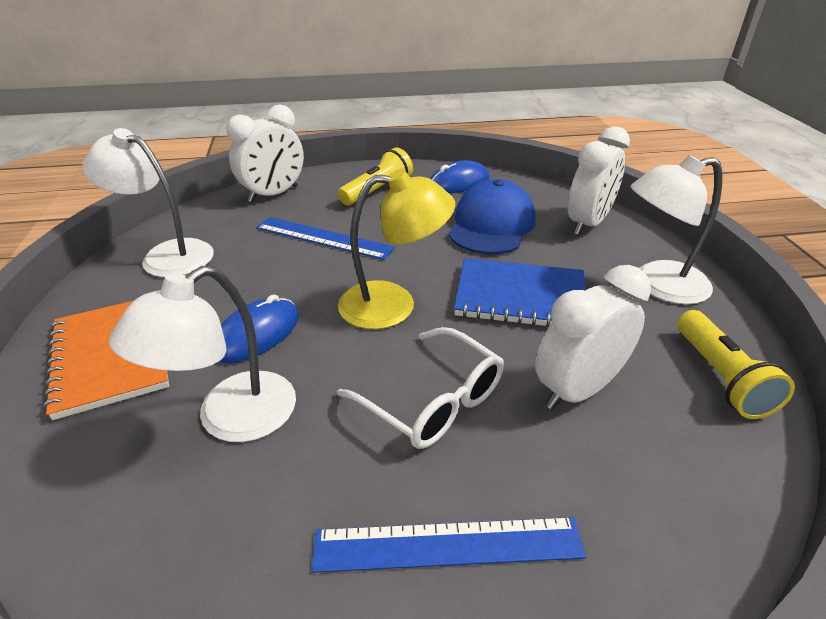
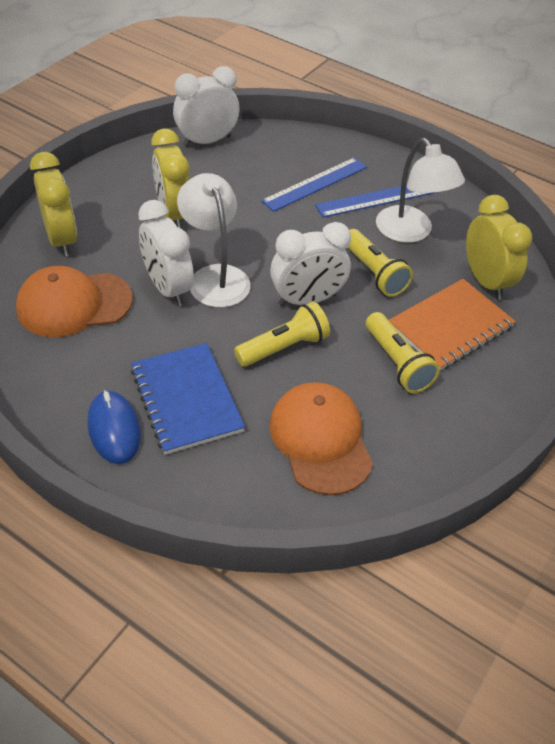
blue cap: [448,179,535,255] = 1 -> none = 0
blue mouse: [219,294,299,363] [430,160,489,193] = 2 -> [87,390,141,464] = 1
orange cap: none = 0 -> [16,266,133,337] [269,382,373,495] = 2
white glasses: [337,327,504,449] = 1 -> none = 0
white lamp: [83,128,214,277] [109,266,296,442] [631,155,722,305] = 3 -> [177,173,251,308] [376,138,465,243] = 2
yellow clock: none = 0 -> [30,152,77,257] [151,128,190,230] [466,195,532,300] = 3
yellow flashlight: [338,147,413,205] [677,310,795,419] = 2 -> [234,301,330,367] [348,229,413,297] [366,312,440,393] = 3
yellow lamp: [338,169,455,329] = 1 -> none = 0

